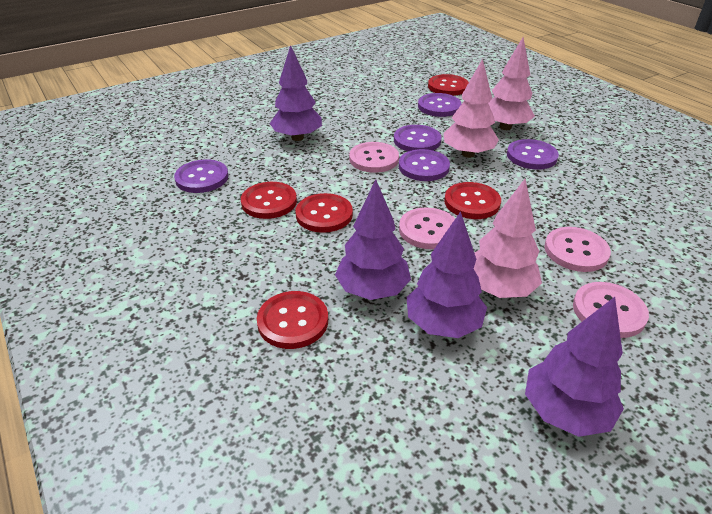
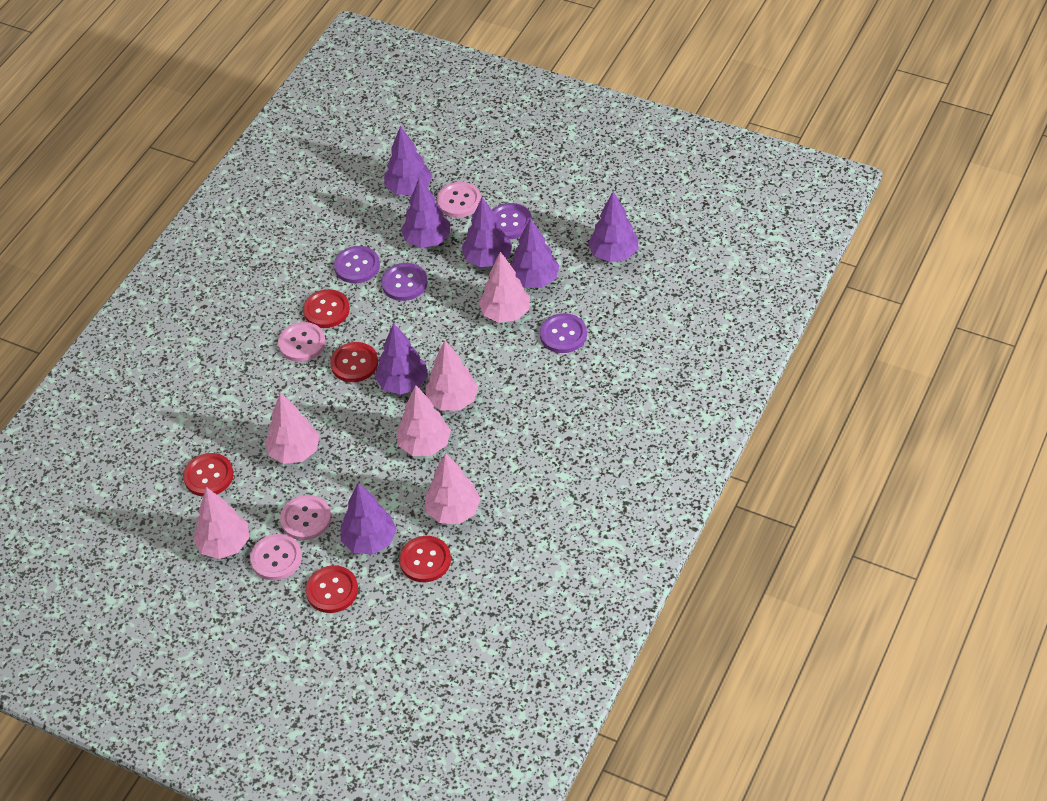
pink tree: [444,59,499,158] [474,179,542,298] [488,37,535,130] = 3 -> [193,487,249,559] [265,393,320,464] [396,385,451,456] [425,340,479,411] [425,453,481,524] [478,252,530,323] = 6
purple button: [174,159,228,193] [394,125,441,151] [399,149,450,181] [418,93,461,117] [507,139,559,170] = 5 -> [334,246,380,283] [381,263,428,301] [492,203,532,239] [540,313,587,353] = 4
purple tree: [270,45,322,141] [335,179,411,300] [407,211,487,338] [525,297,624,437] = 4 -> [341,483,397,555] [375,323,428,395] [384,126,432,195] [401,177,450,248] [461,197,512,267] [510,218,560,288] [588,192,638,262] = 7

